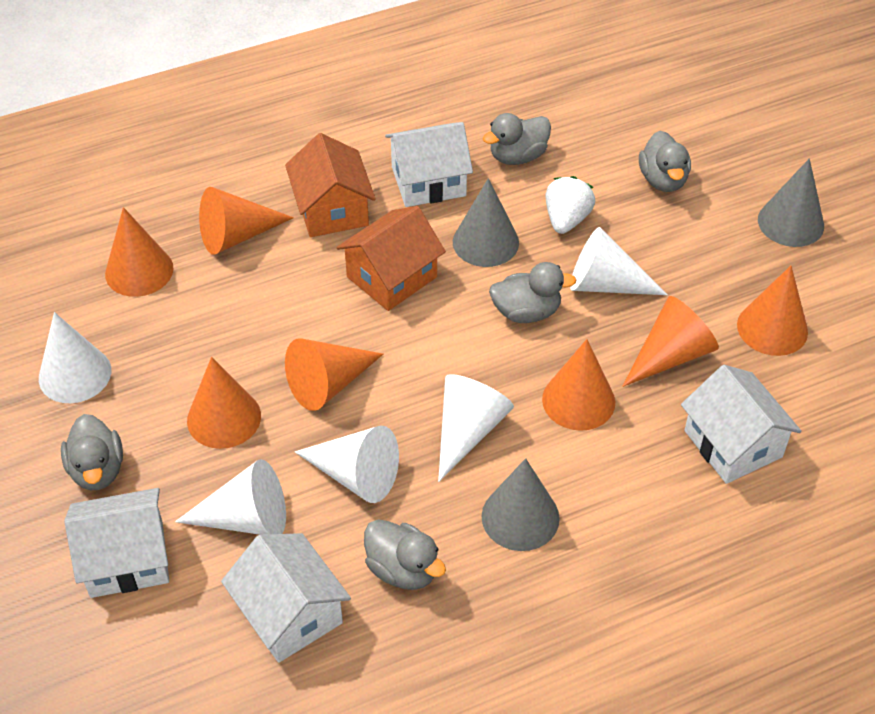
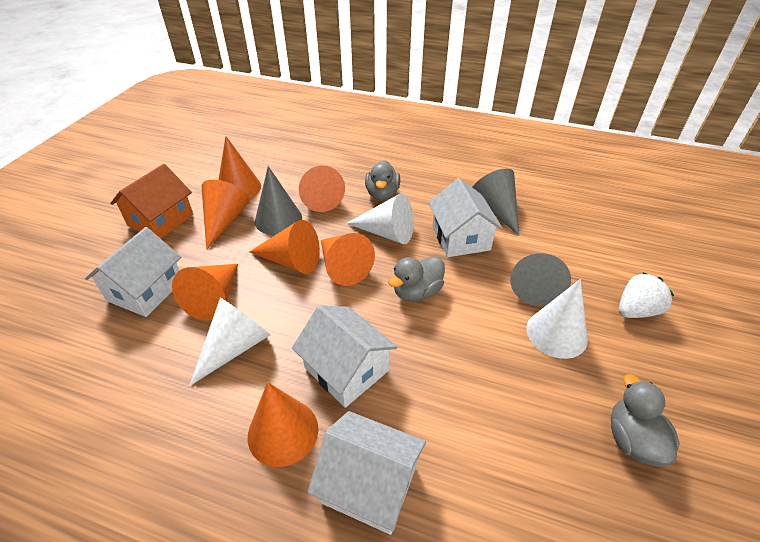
grey duck: [61,414,123,490] [364,519,446,590] [483,113,551,165] [489,262,576,323] [639,131,691,192] = 5 -> [365,160,400,201] [388,256,445,302] [611,374,680,467] = 3
orange house: [285,133,376,237] [336,206,446,311] = 2 -> [110,164,193,239] = 1
white cone: [39,312,111,403] [175,459,286,535] [295,425,399,503] [438,374,514,482] [570,227,668,295] = 5 -> [189,298,270,386] [346,194,414,244] [526,279,588,359] = 3

